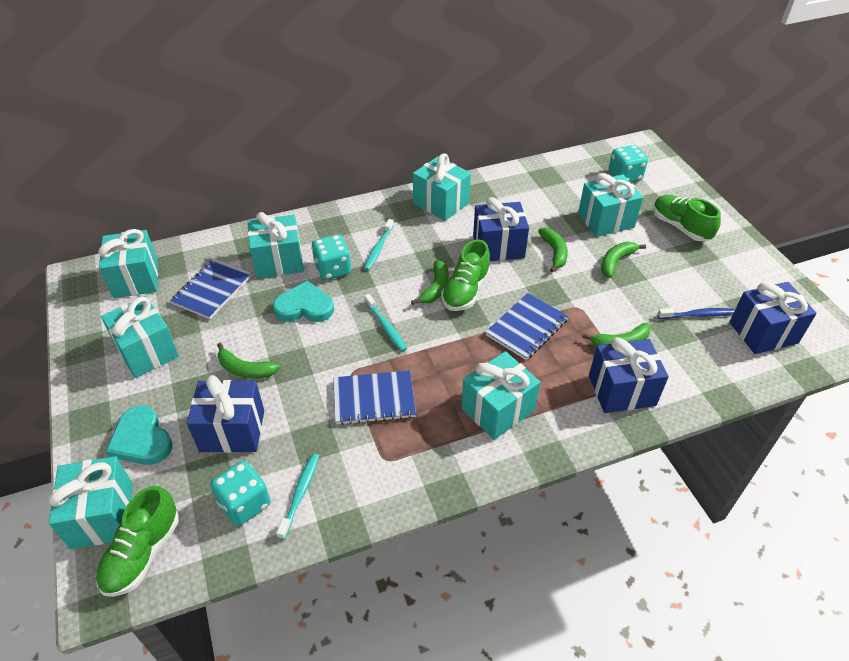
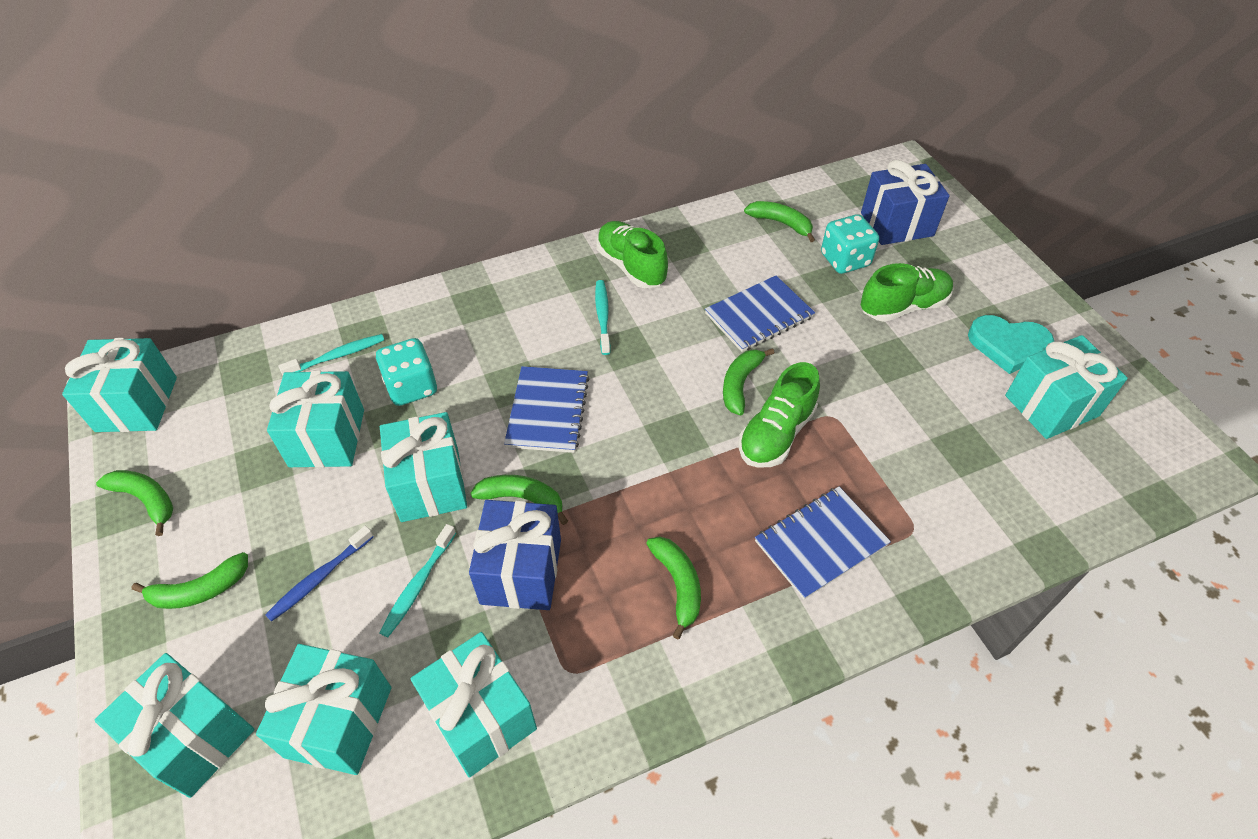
blue gift: [187,375,264,453] [473,197,529,261] [589,337,669,413] [730,282,817,354] = 4 -> [469,500,561,610] [861,160,950,245] = 2
green banana: [217,343,280,378] [411,260,449,305] [538,228,568,272] [583,323,651,347] [601,242,646,278] = 5 -> [96,470,173,536] [132,552,248,609] [470,475,568,525] [646,537,701,639] [723,348,775,415] [744,201,815,242] = 6
turquoise dice: [210,461,270,526] [311,234,351,280] [608,145,648,182] = 3 -> [376,338,437,406] [821,214,879,274] = 2
turquoise heart: [106,405,173,465] [273,281,334,322] = 2 -> [968,315,1054,374] = 1

